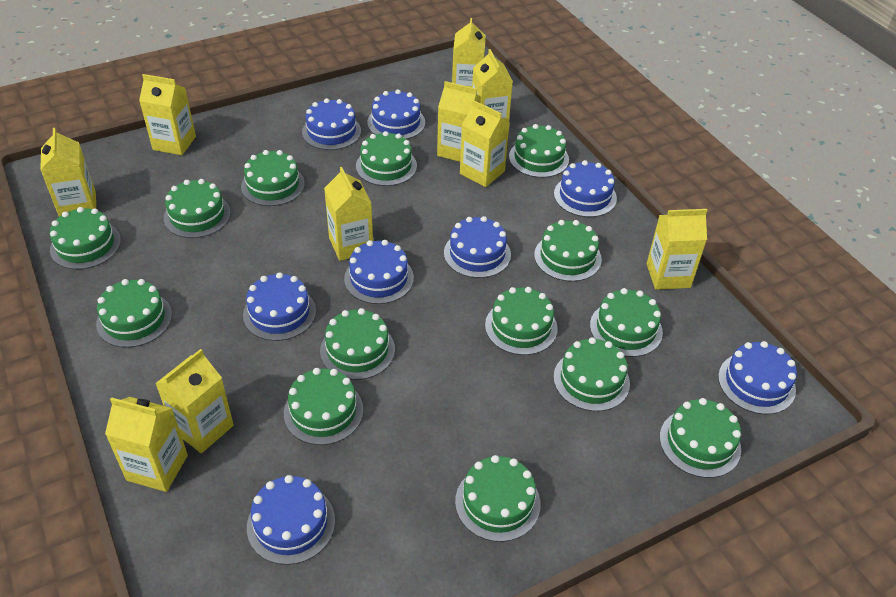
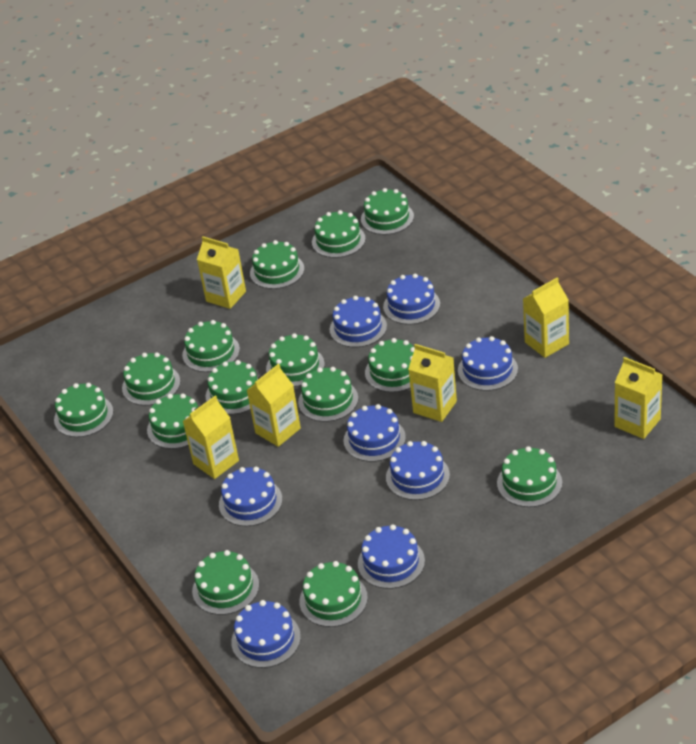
yellow carton: [40,128,96,217] [105,397,188,492] [139,74,196,155] [155,349,234,453] [324,167,373,261] [437,81,481,162] [452,18,486,88] [460,100,509,187] [472,49,513,122] [647,209,707,290] = 10 -> [183,396,239,479] [197,236,246,309] [247,364,301,447] [408,344,457,422] [523,277,569,358] [614,357,663,439] = 6

